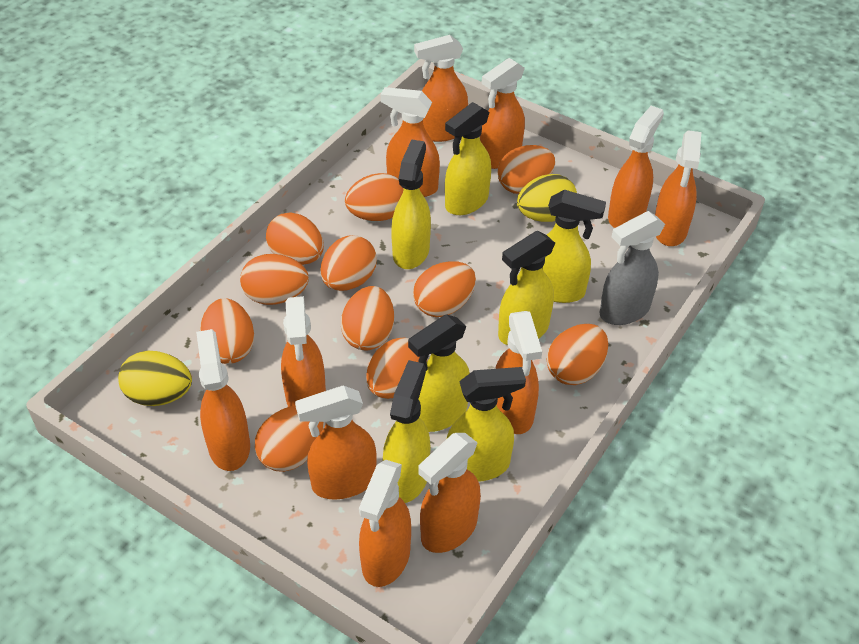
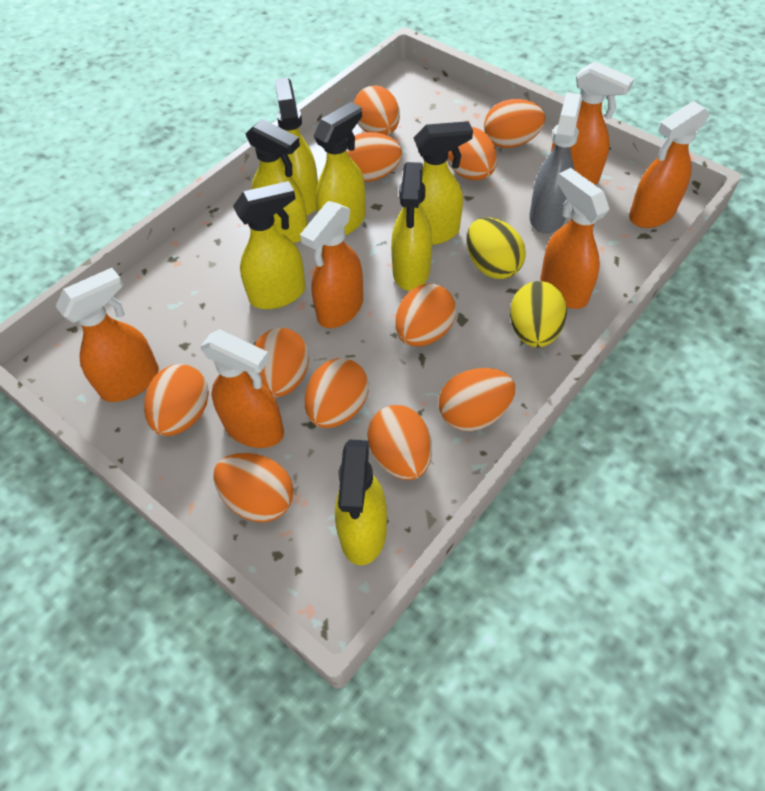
orange spray bottle: [196,329,250,471] [281,296,326,407] [295,386,377,500] [359,460,411,587] [381,87,440,197] [414,35,468,142] [418,433,481,553] [480,58,525,169] [495,311,542,434] [608,106,664,228] [655,130,701,246] = 11 -> [56,268,159,402] [200,329,284,448] [300,201,363,328] [540,168,610,309] [551,61,634,185] [629,101,710,228] = 6

